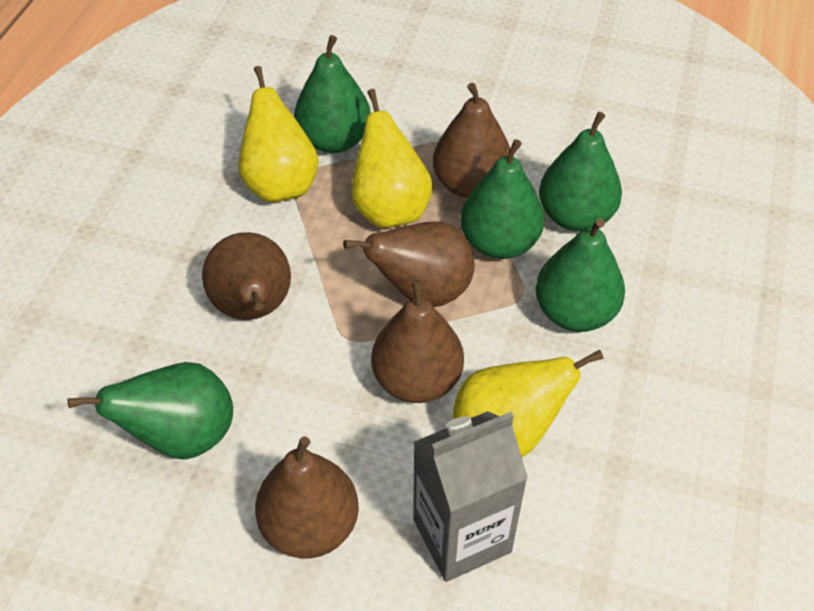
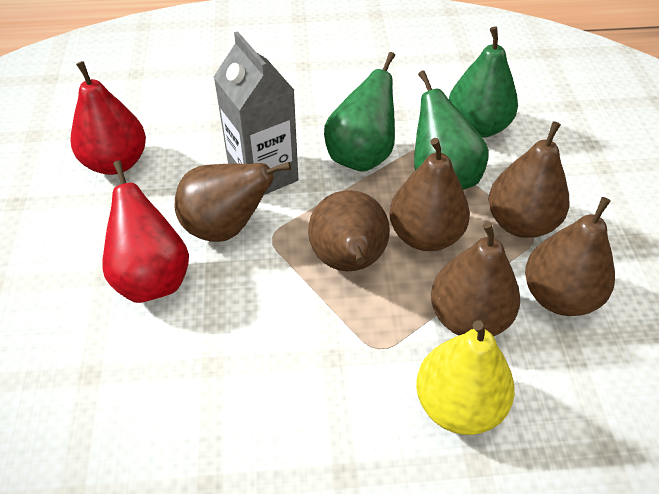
brown pear: [202,232,291,320] [255,437,359,558] [343,221,475,307] [371,279,464,403] [433,83,510,198] = 5 -> [175,162,291,242] [308,190,390,271] [389,138,470,251] [431,222,520,336] [489,121,569,238] [525,197,615,316] = 6
green pear: [67,362,233,460] [294,35,371,153] [460,139,544,259] [535,218,625,332] [539,112,622,232] = 5 -> [324,52,395,172] [414,70,489,190] [449,26,518,138] = 3
red pear: none = 0 -> [71,61,146,175] [102,161,189,303] = 2
yellow pear: [238,66,319,202] [351,89,433,228] [452,350,604,458] = 3 -> [416,320,515,435] = 1

